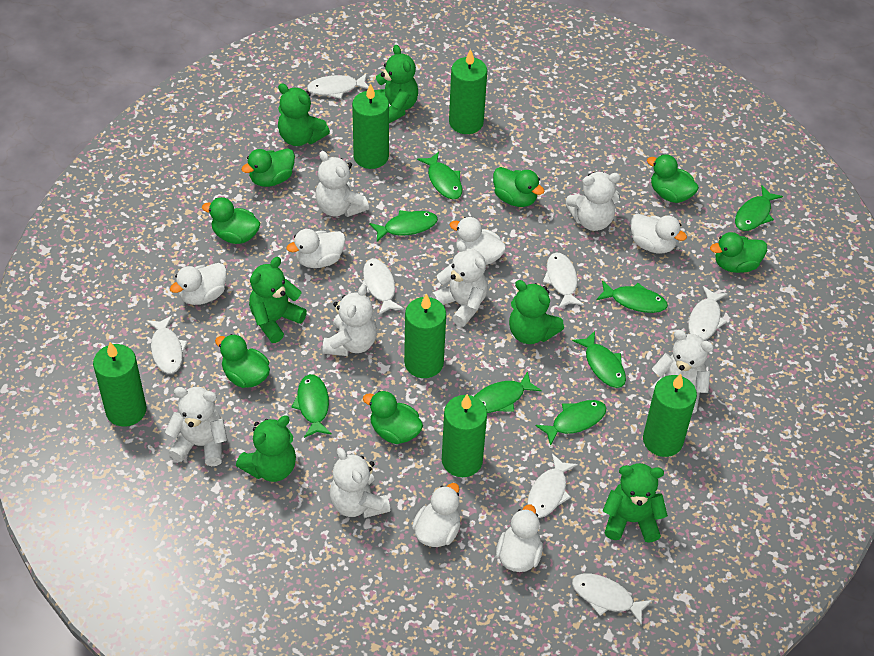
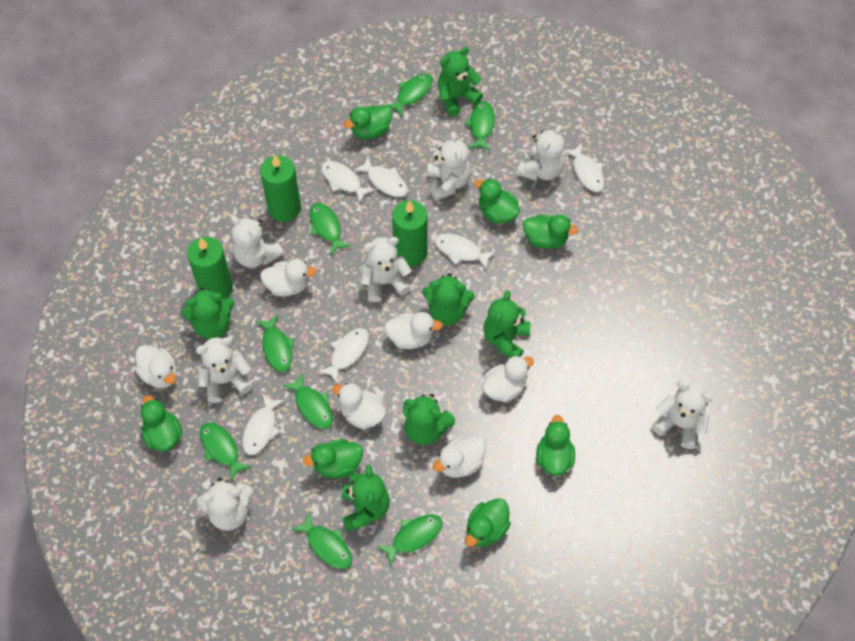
green candle: [93,342,147,427] [352,83,389,169] [404,293,446,378] [442,394,487,477] [449,49,487,134] [643,373,697,457] = 6 -> [187,237,233,298] [260,155,301,222] [392,200,428,267] = 3
white fish: [146,315,188,374] [307,73,369,99] [362,259,404,315] [527,454,578,518] [543,252,584,309] [572,574,652,625] [688,286,728,340] = 7 -> [242,393,285,455] [318,328,369,384] [321,161,375,203] [354,157,408,197] [434,234,496,270] [563,144,604,192] = 6

